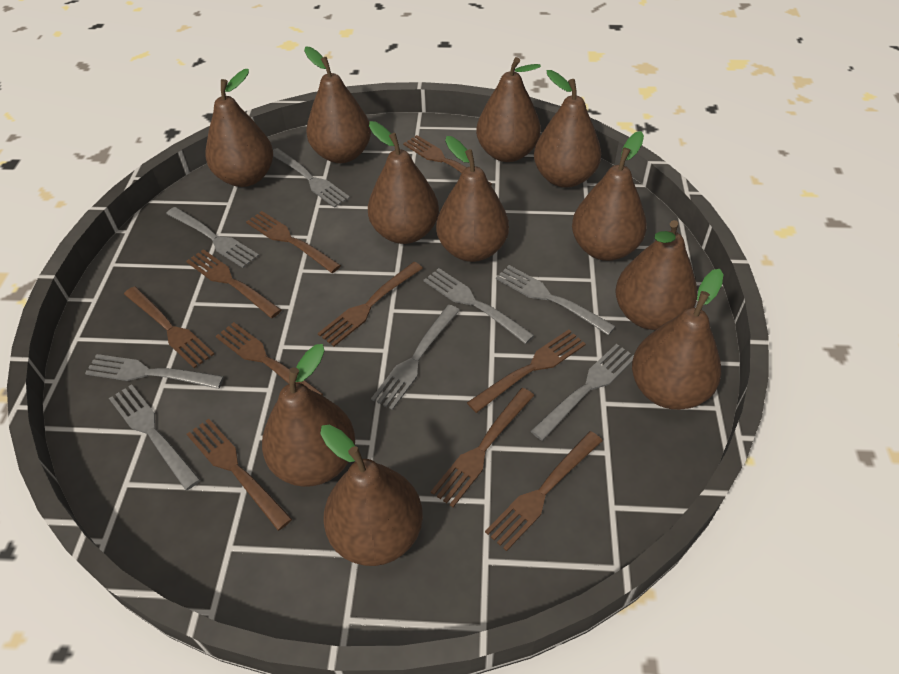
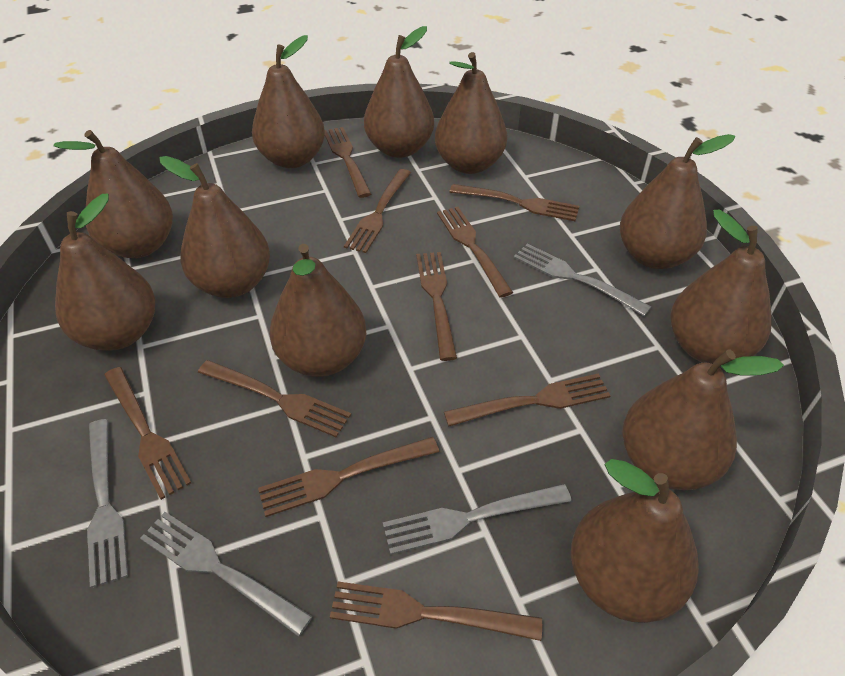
grey fork: [85,354,224,389] [109,384,200,490] [166,207,259,268] [273,148,350,208] [371,305,460,410] [424,268,535,344] [496,265,616,335] [531,344,634,441] = 8 -> [87,419,128,588] [140,512,313,637] [383,484,572,555] [514,244,651,316] = 4

